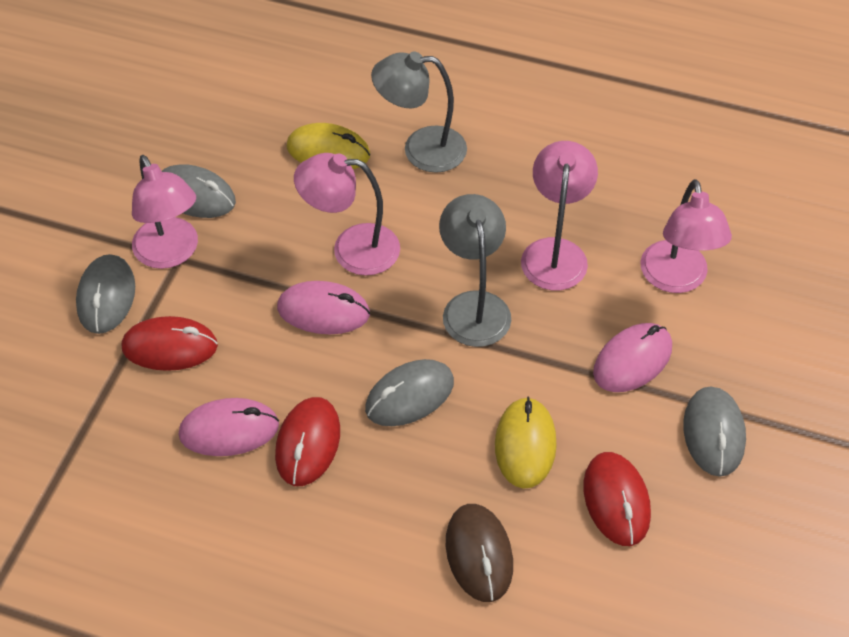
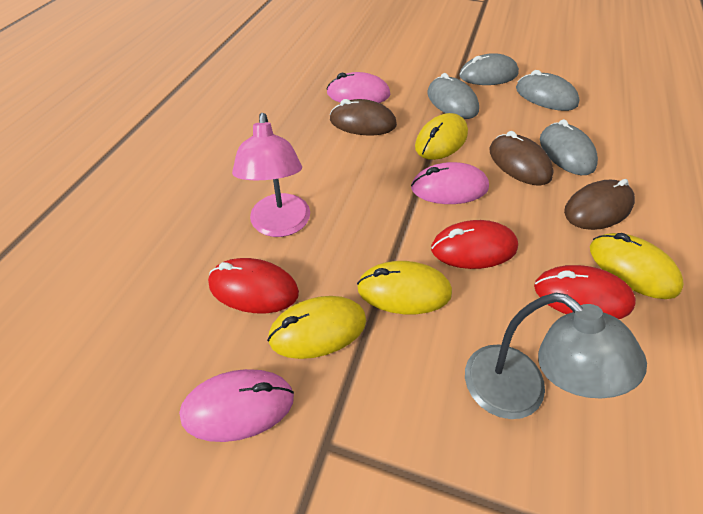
brown mouse: [446,504,513,602] = 1 -> [330,99,397,136] [489,131,554,185] [564,179,635,230] = 3
grey lamp: [371,51,467,173] [439,194,512,347] = 2 -> [465,293,647,419] = 1
pink lamp: [132,155,198,269] [294,153,400,276] [521,141,598,290] [641,179,732,293] = 4 -> [232,113,310,237] = 1
yellow mouse: [286,123,370,169] [495,397,557,489] = 2 -> [267,296,366,359] [357,261,452,314] [415,113,468,160] [590,233,684,299] = 4

